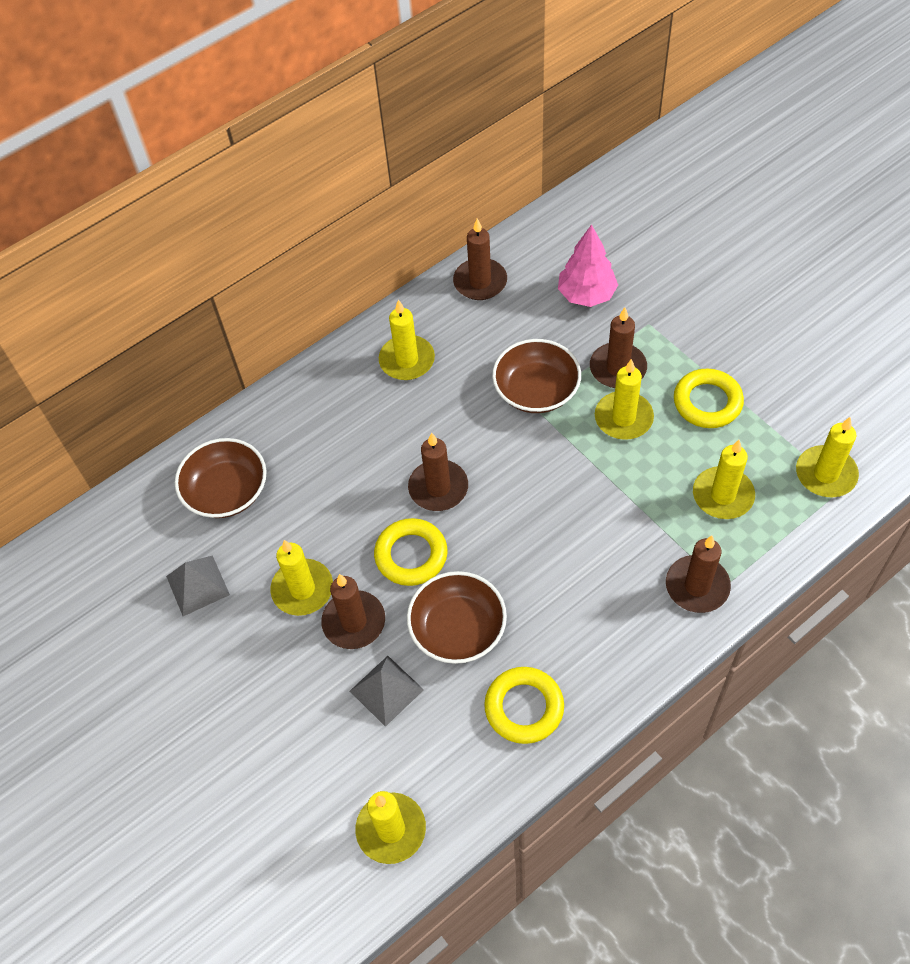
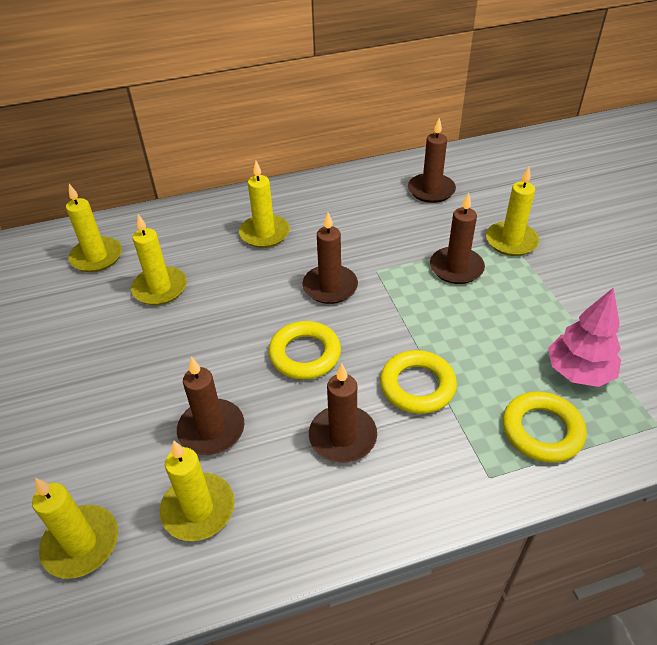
brown bowl: [175,438,267,518] [407,571,507,664] [492,339,581,413] = 3 -> none = 0
grey pyramid: [166,555,230,616] [350,656,424,727] = 2 -> none = 0

